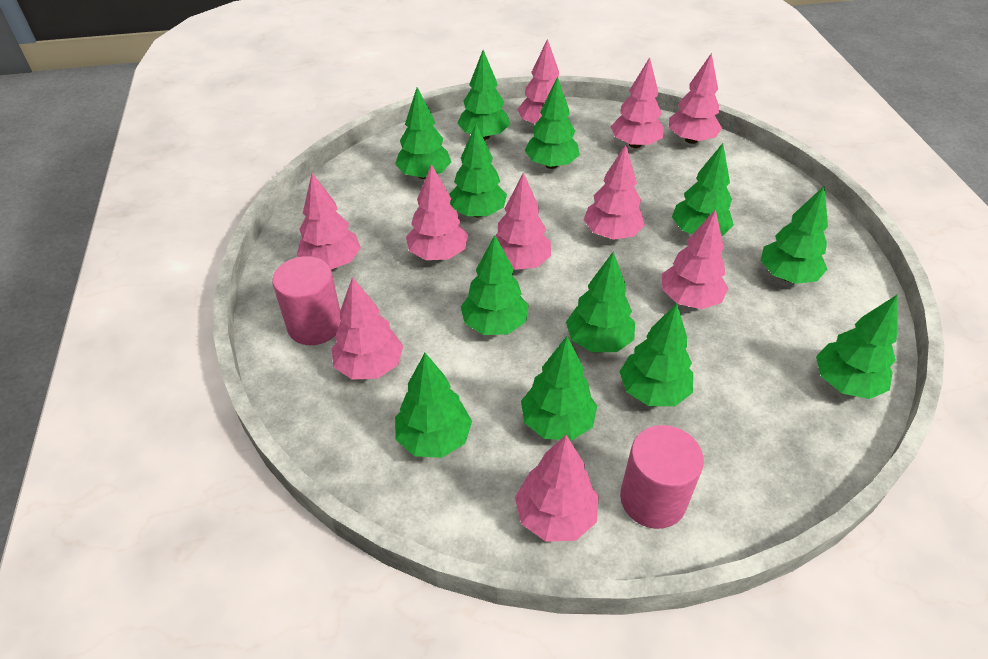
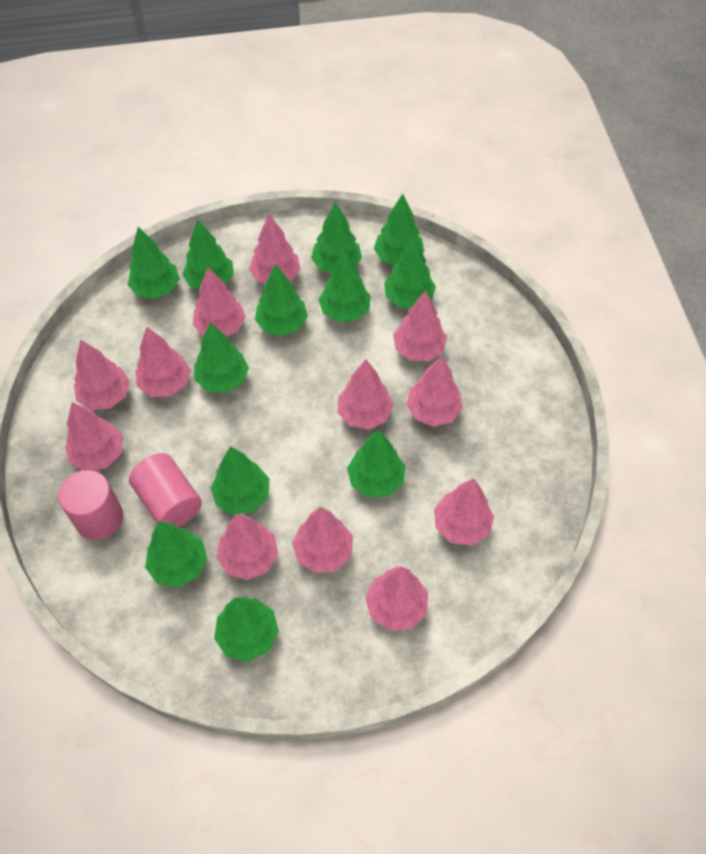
pink tree: [297,173,361,270] [332,277,403,380] [406,164,468,260] [495,173,551,270] [515,435,599,541] [517,39,568,124] [584,144,645,240] [611,57,664,148] [662,209,728,309] [669,53,722,144] = 10 -> [65,402,123,470] [74,340,130,410] [136,327,190,397] [193,267,246,336] [216,513,278,580] [249,214,300,284] [292,507,353,573] [338,359,393,430] [365,567,428,631] [393,290,447,361] [406,356,463,427] [434,478,494,546] = 12

